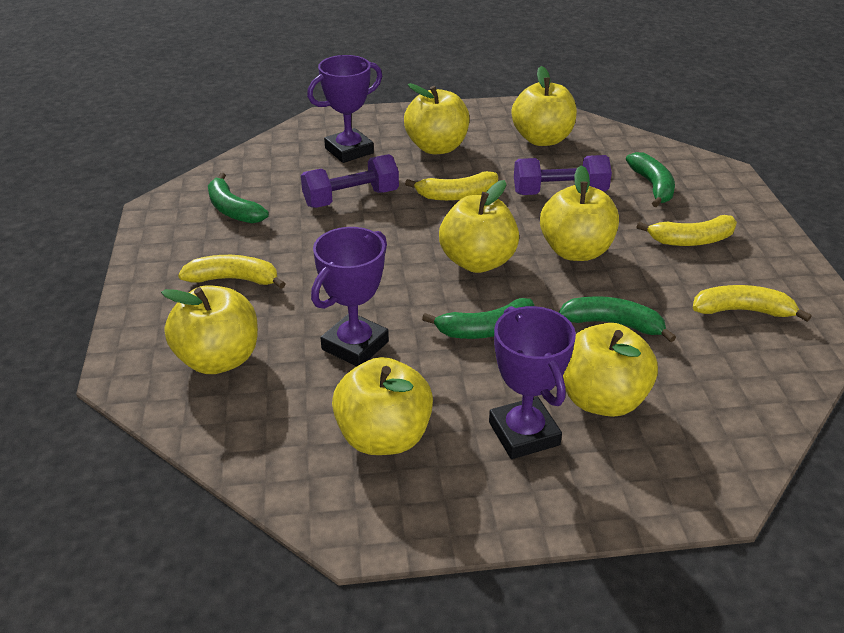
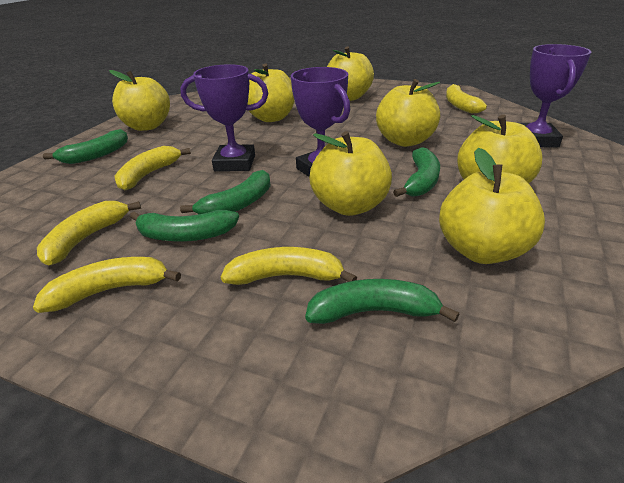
green banana: [208,173,269,224] [422,298,534,339] [559,296,676,342] [626,152,675,207] = 4 -> [43,129,128,164] [130,210,239,242] [180,170,271,214] [305,279,459,324] [393,147,440,197] = 5
purple dumbbell: [301,154,399,208] [514,155,612,195] = 2 -> none = 0
yellow banana: [178,255,285,289] [405,171,498,201] [637,215,737,246] [693,285,811,322] = 4 -> [33,257,181,313] [37,201,141,265] [114,146,191,190] [221,247,357,285] [446,84,487,114] = 5

